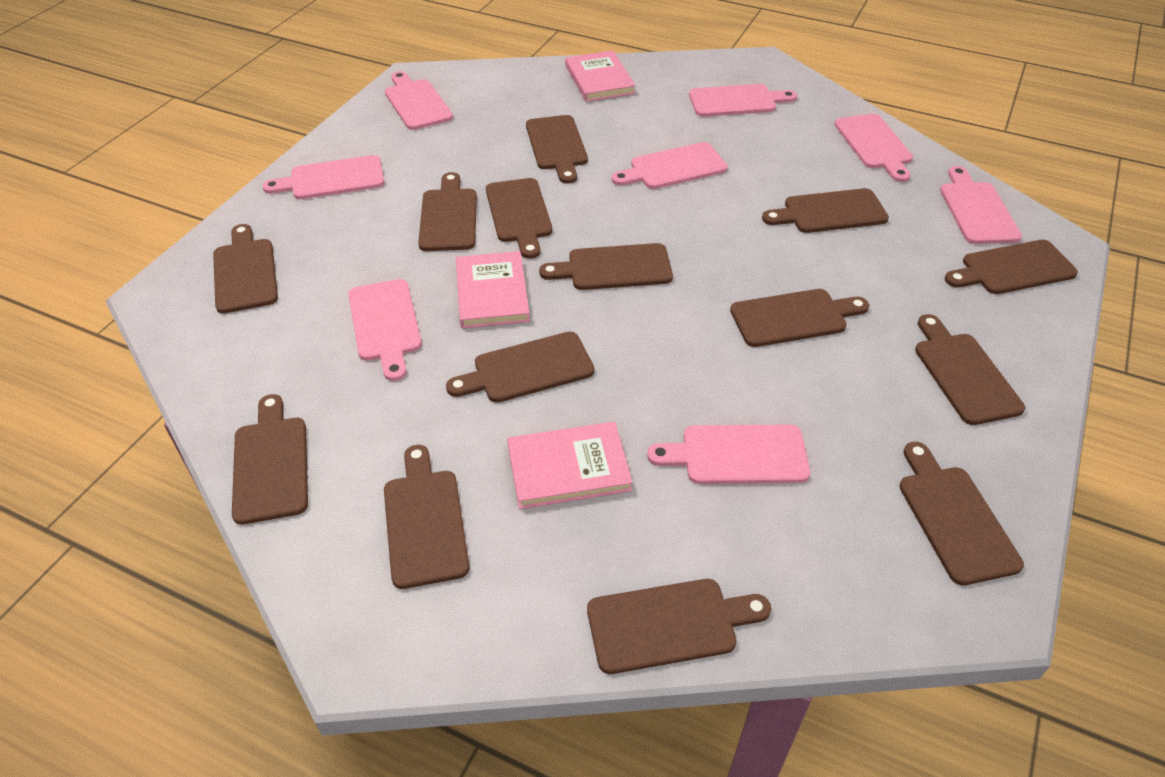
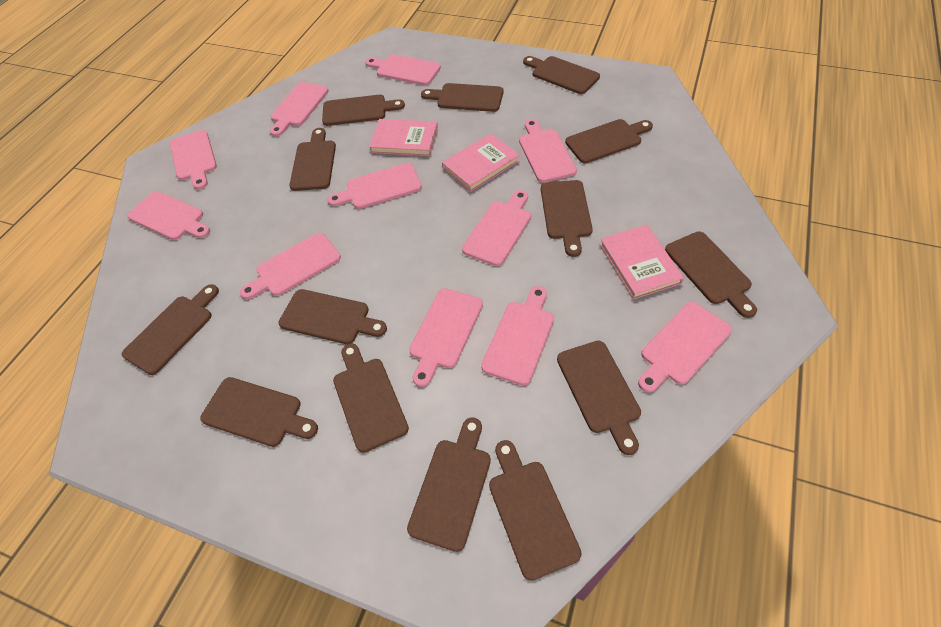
pink cutting board: [262,155,385,199] [348,279,422,381] [385,71,453,130] [611,142,728,189] [647,424,810,484] [689,84,797,117] [834,114,913,182] [940,166,1022,244] = 8 -> [128,191,210,240] [170,130,217,190] [240,233,341,299] [270,82,328,137] [328,163,422,209] [365,54,441,85] [409,288,483,387] [462,190,531,266] [481,286,554,386] [519,119,577,183] [638,302,732,393] = 11

